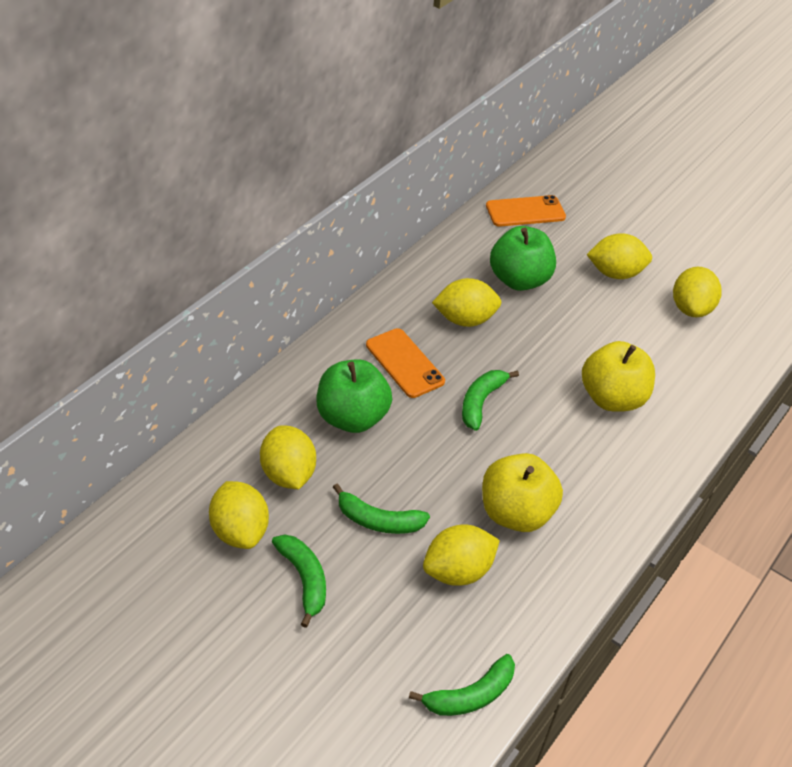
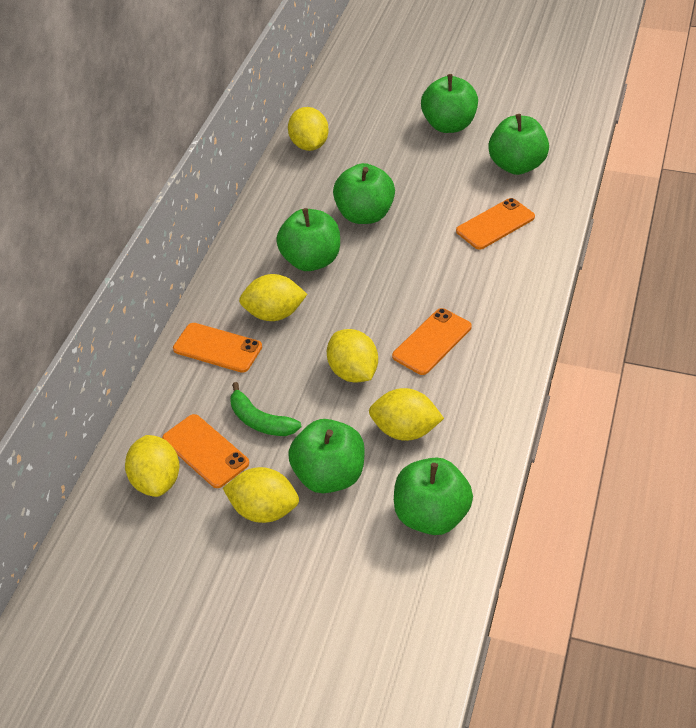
green apple: [317,360,392,433] [490,226,556,291] = 2 -> [276,208,340,271] [288,419,365,493] [333,163,395,224] [394,457,473,535] [421,74,478,133] [488,114,549,175] = 6
green banana: [272,534,326,628] [333,484,430,534] [409,654,515,716] [462,370,519,431] = 4 -> [230,382,301,436] = 1
orange phone: [366,328,445,398] [486,195,566,227] = 2 -> [162,414,249,488] [173,323,262,373] [392,308,472,375] [456,198,535,250] = 4
yellow apple: [482,453,563,532] [582,341,655,412] = 2 -> none = 0

